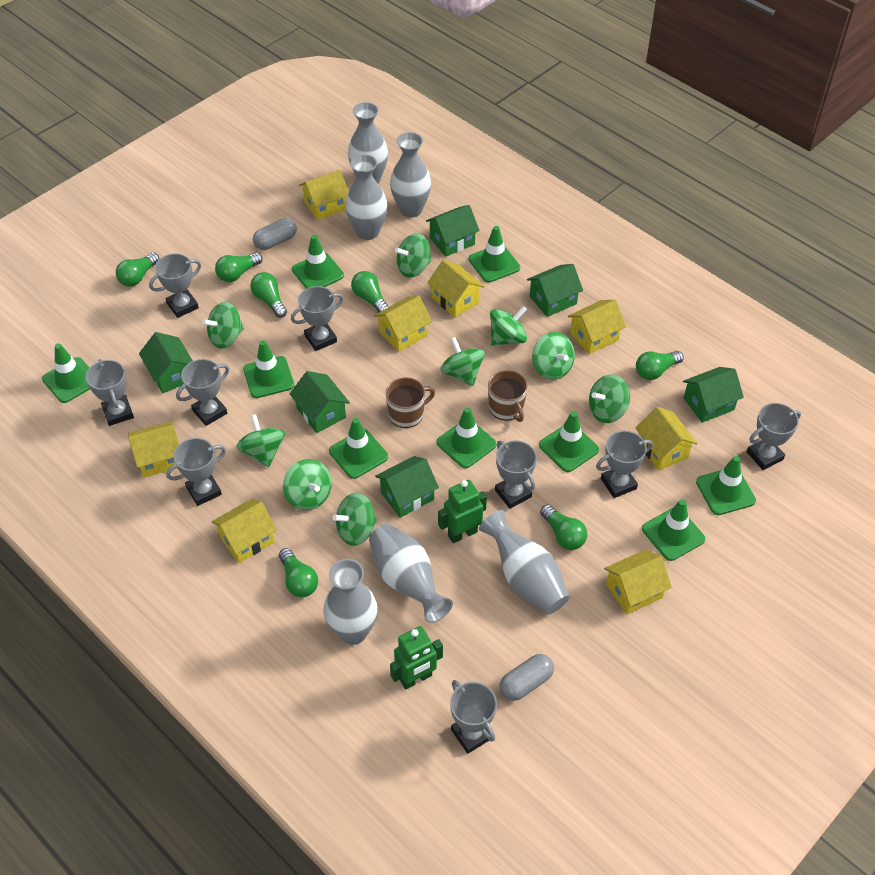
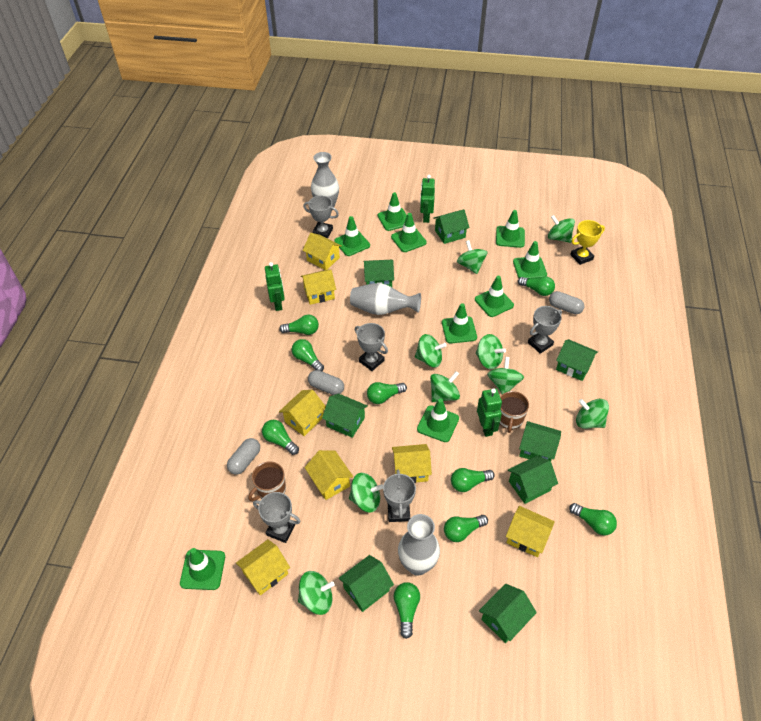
green house: [139,332,193,393] [290,371,350,433] [375,456,439,518] [426,205,480,257] [527,264,583,317] [683,367,744,423] = 6 -> [322,393,368,438] [339,555,394,612] [364,260,394,287] [433,209,470,244] [479,584,537,643] [508,456,558,504] [519,421,561,461] [556,339,598,381] = 8
green light bulb: [116,253,159,287] [215,253,263,282] [250,272,287,318] [279,548,318,597] [351,271,389,312] [540,504,587,550] [636,351,684,380] = 7 -> [262,420,299,455] [279,315,319,335] [292,339,324,371] [367,382,407,404] [394,582,420,639] [444,515,488,542] [451,468,495,492] [518,276,555,296] [569,503,617,535] = 9
green robot: [390,626,443,689] [438,480,487,543] = 2 -> [265,262,285,311] [420,175,435,223] [477,388,502,437] = 3
grey capsule: [253,218,297,250] [499,654,554,701] = 2 -> [227,438,260,475] [308,370,344,395] [549,291,584,314] = 3
grey trophy: [86,359,134,426] [149,253,201,318] [166,438,226,506] [176,359,229,426] [291,286,344,351] [450,680,497,754] [495,441,537,509] [596,431,653,498] [747,403,801,470] = 9 -> [253,492,301,543] [303,196,339,238] [355,323,388,371] [383,470,416,522] [528,306,562,354] = 5
grey vase: [323,559,378,645] [345,154,387,240] [348,102,388,184] [369,524,453,623] [390,132,431,218] [479,510,570,615] = 6 -> [311,152,339,210] [350,283,421,315] [398,514,440,576] = 3
yellow house: [128,421,179,478] [212,498,277,563] [299,170,349,220] [374,296,432,352] [427,260,485,318] [568,300,626,354] [604,550,672,615] [635,407,698,471] = 8 -> [236,540,290,595] [279,390,326,436] [301,270,336,305] [303,233,342,270] [305,450,353,500] [392,444,432,483] [506,506,555,557] = 7
yellow trophy: none = 0 -> [570,220,605,265] = 1

